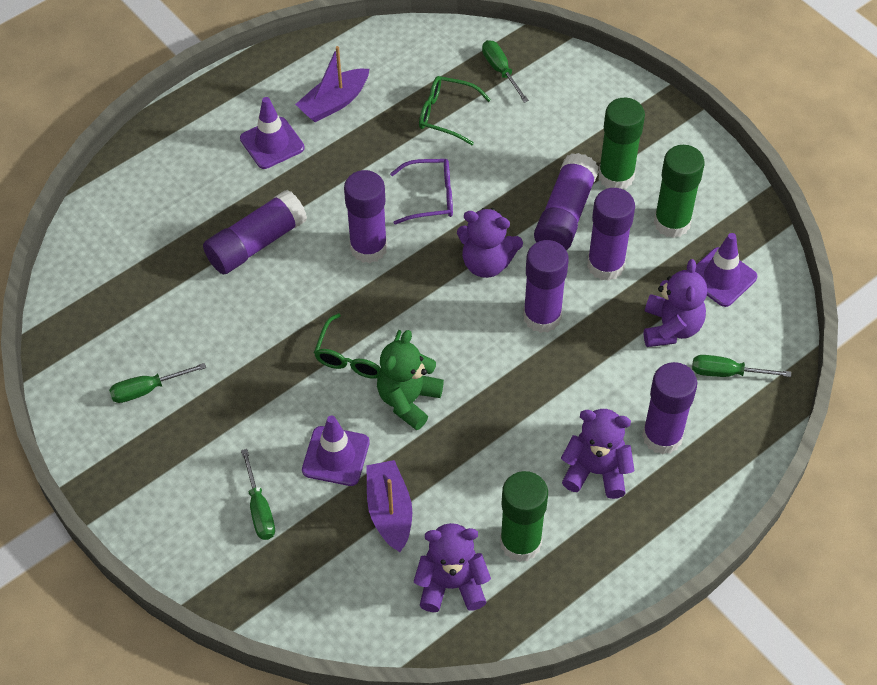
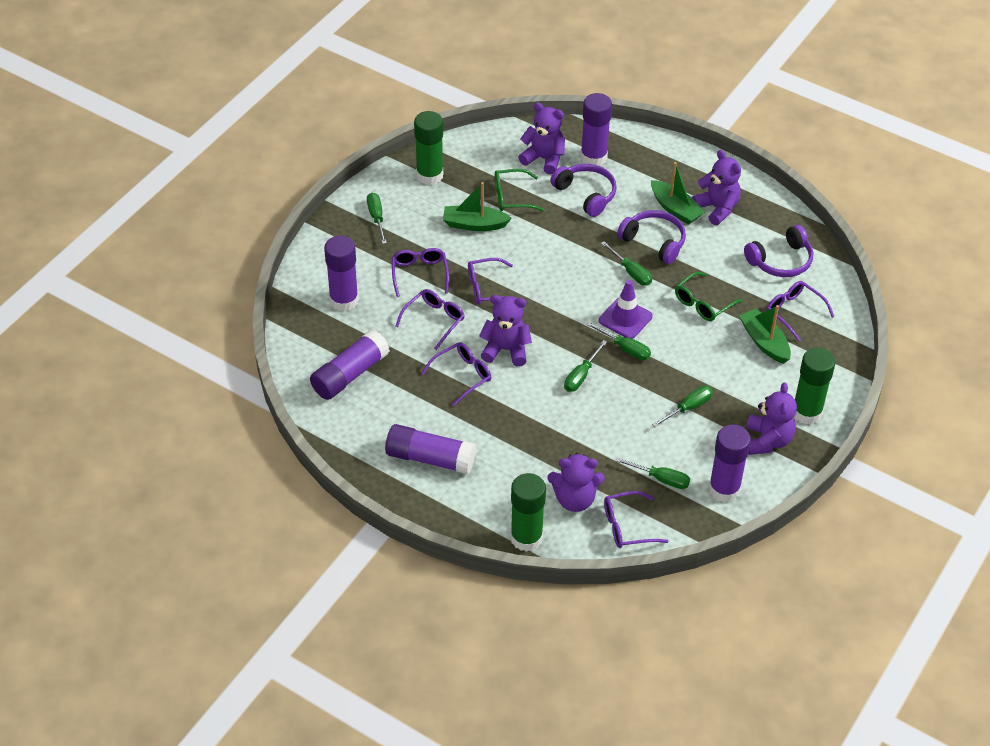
green boat: none = 0 -> [443,182,512,231] [651,162,705,225] [739,305,791,364] = 3
green screwdriver: [109,363,206,403] [241,449,275,540] [482,40,529,102] [692,355,791,377] = 4 -> [367,193,387,244] [564,340,607,392] [586,322,651,360] [601,241,652,286] [615,457,690,489] [652,386,713,427] = 6
green teddy bear: [377,330,444,430] = 1 -> none = 0
purple boat: [295,46,369,122] [366,460,412,552] = 2 -> none = 0
purple glasses: [390,159,453,224] = 1 -> [392,248,449,297] [395,289,465,350] [421,342,491,406] [468,258,518,305] [604,491,668,548] [767,281,835,341] = 6
purple glue stick: [203,190,307,274] [344,170,387,263] [523,240,569,333] [534,153,599,250] [587,188,635,281] [642,362,697,454] = 6 -> [310,330,390,400] [324,235,359,312] [385,424,476,474] [581,93,612,166] [709,424,751,502] = 5
purple headphones: none = 0 -> [550,164,617,217] [617,210,686,264] [744,225,813,277] = 3
purple teddy bear: [414,523,491,612] [457,208,523,278] [561,409,634,499] [644,259,707,347] = 4 -> [479,295,532,366] [518,102,565,175] [547,453,604,512] [692,150,741,225] [746,383,797,455] = 5
purple traffic cone: [240,97,305,169] [302,416,370,486] [695,233,757,307] = 3 -> [599,280,653,339] = 1

